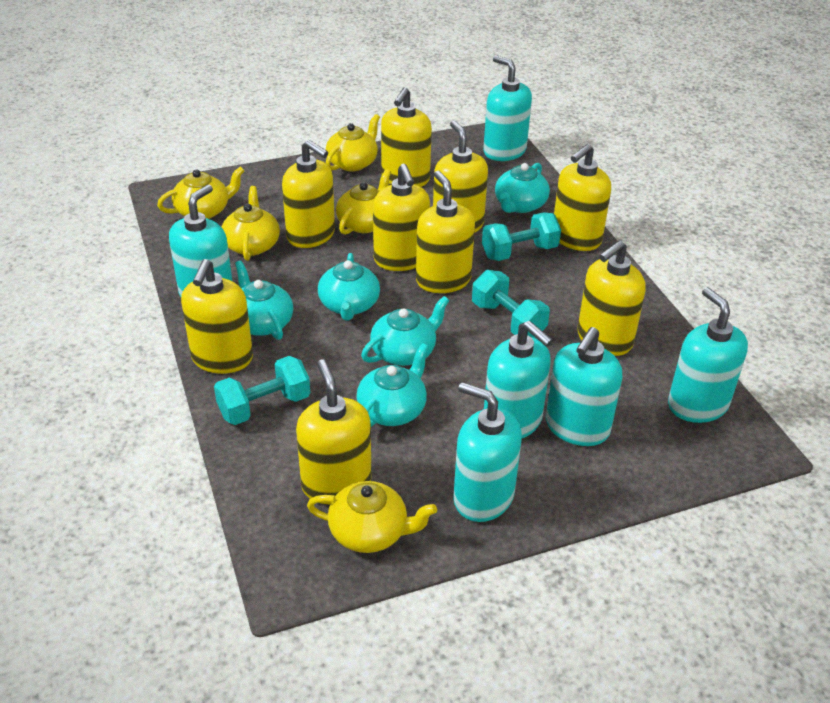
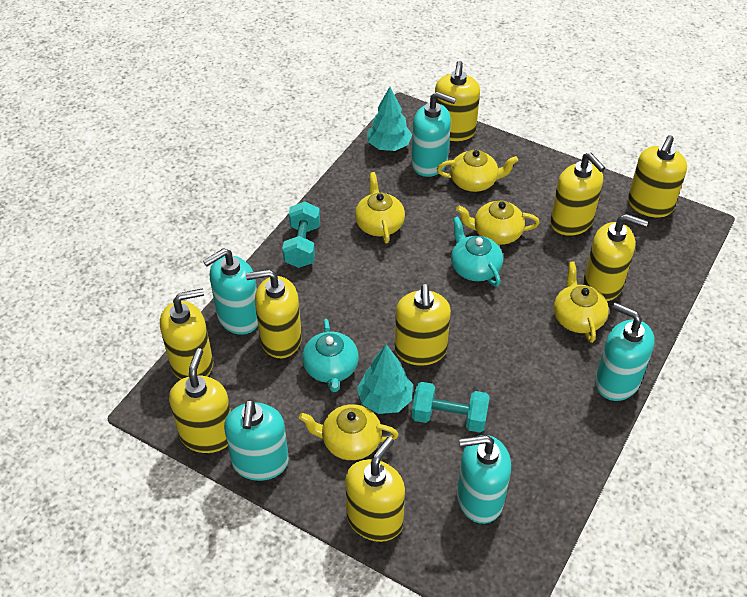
turquoise dumbbell: [214,356,310,425] [472,270,550,338] [482,212,561,261] = 3 -> [282,201,320,268] [412,382,490,433] = 2
turquoise soap dispenser: [169,184,232,297] [453,382,522,522] [483,55,532,161] [484,321,553,438] [546,327,622,446] [668,287,748,423] = 6 -> [203,248,258,335] [224,399,289,481] [411,91,456,177] [457,435,511,524] [595,302,655,401] = 5
turquoise teapot: [235,260,293,340] [318,253,380,321] [356,343,429,427] [361,296,449,366] [495,163,550,213] = 5 -> [302,319,359,392] [451,216,503,287] = 2
turquoise tree: none = 0 -> [357,344,413,414] [367,87,412,151] = 2

